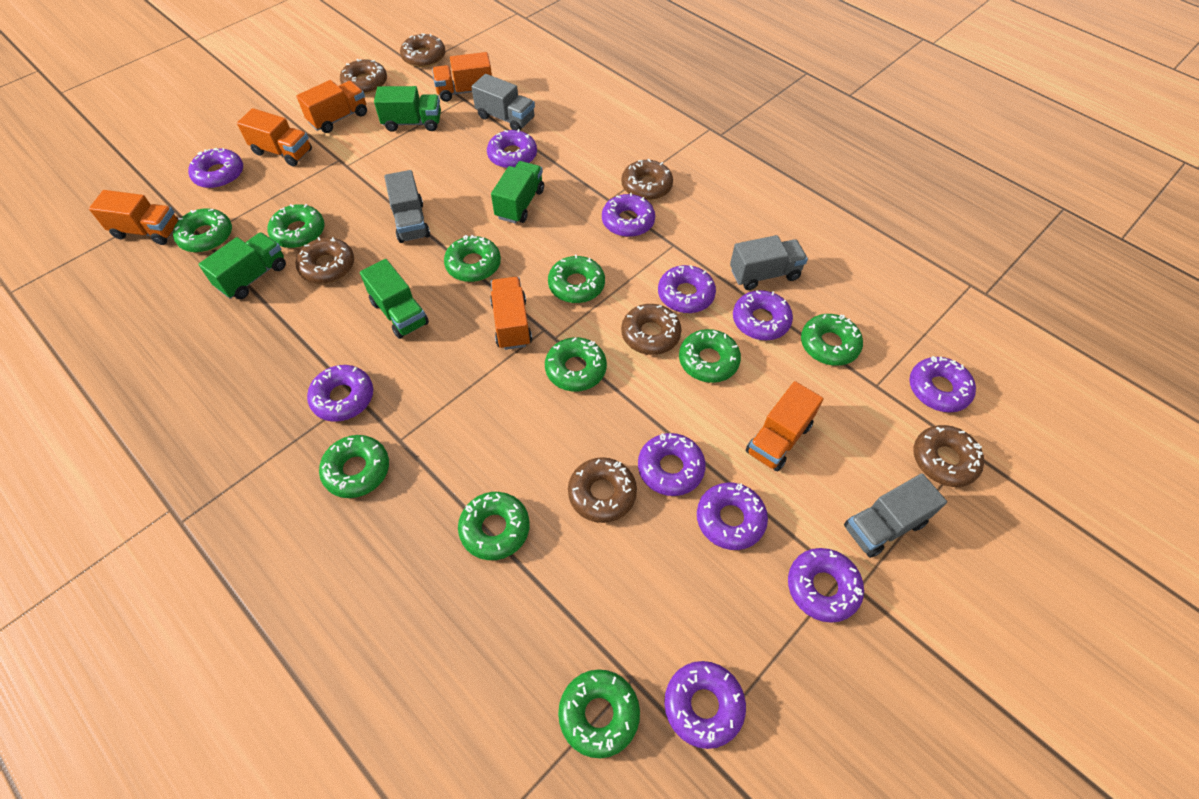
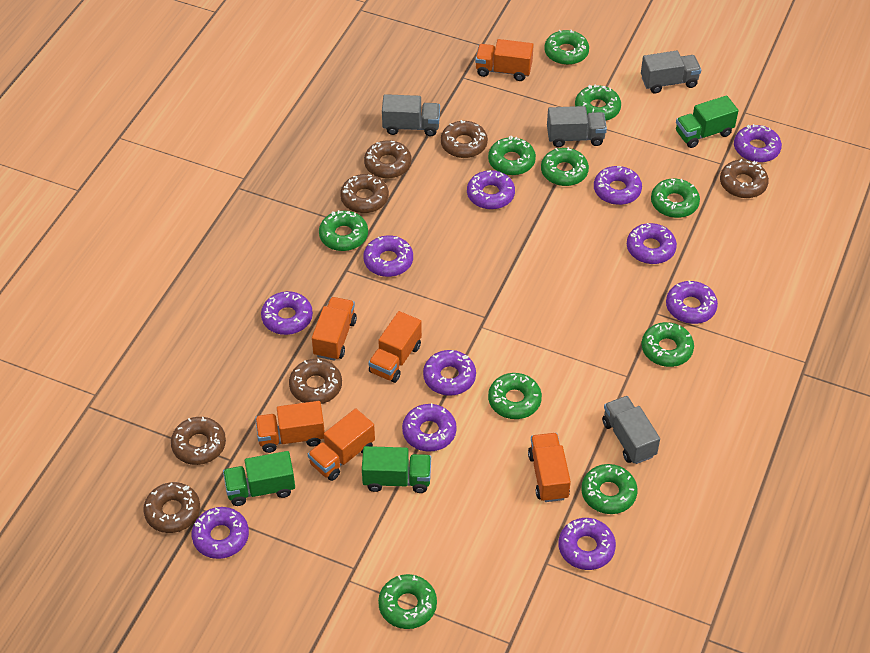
green truck: [198,232,286,299] [360,259,429,339] [374,86,441,132] [491,161,544,224] = 4 -> [223,451,295,506] [362,446,431,493] [676,95,738,148] = 3

